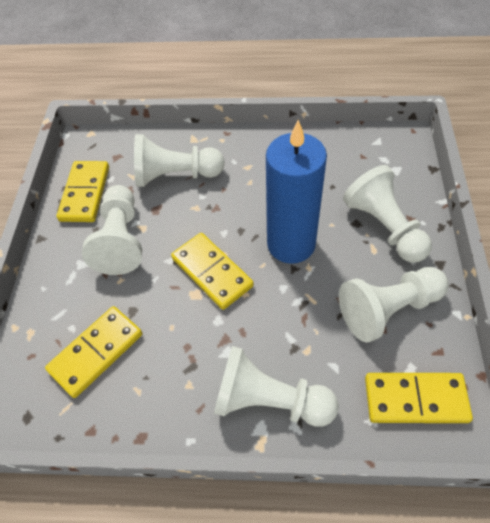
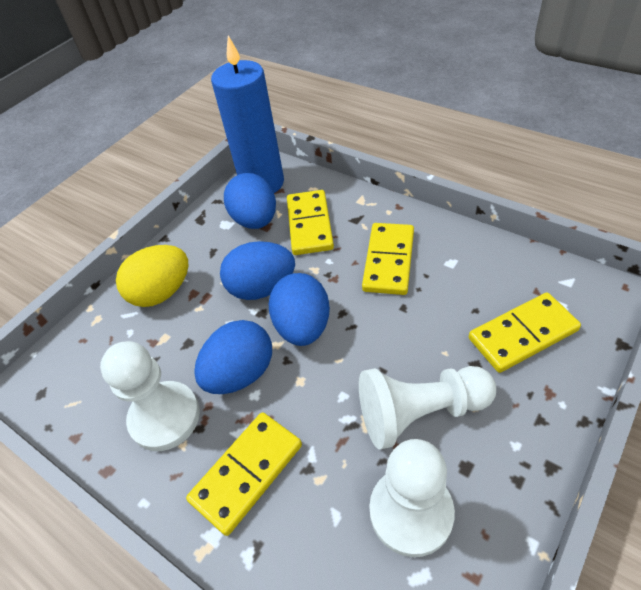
blue egg: none = 0 -> [194,320,272,394] [220,241,295,300] [224,173,276,229] [269,273,330,346] = 4
white pawn: [82,185,142,275] [134,134,225,187] [214,346,339,427] [339,267,449,343] [343,165,432,263] = 5 -> [100,341,200,451] [359,366,496,449] [369,439,455,557] = 3
yellow egg: none = 0 -> [116,245,188,307] = 1

